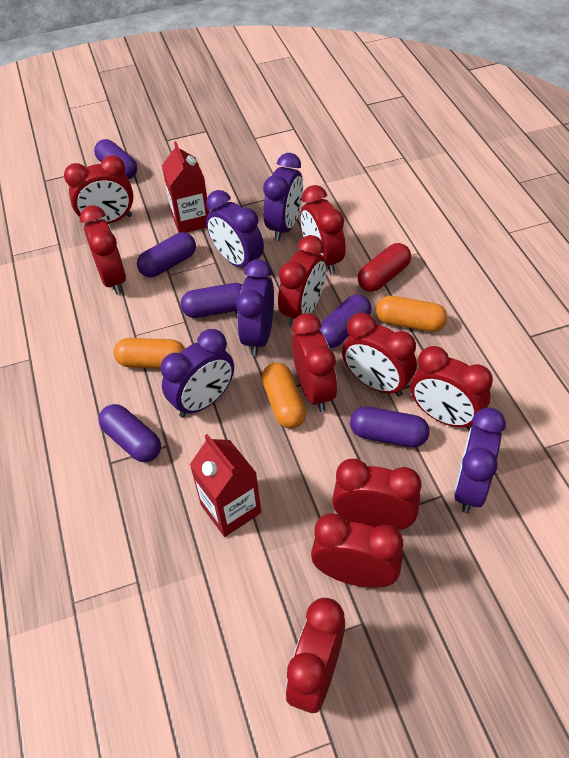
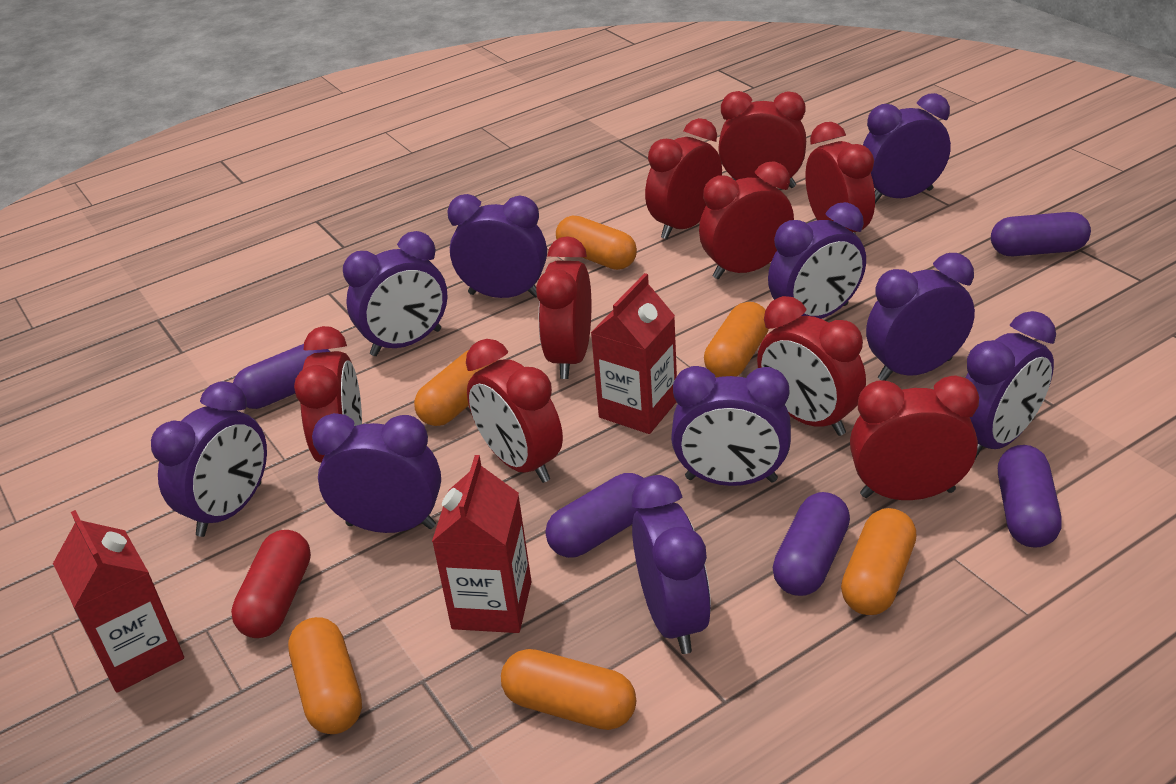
orange capsule: [114,338,185,369] [262,363,307,429] [376,296,447,332] = 3 -> [288,617,362,734] [414,350,498,426] [501,649,636,730] [556,216,637,270] [704,302,769,378] [841,508,917,615] = 6
purple capsule: [94,139,137,179] [99,404,161,462] [137,232,196,277] [181,283,242,318] [319,294,372,348] [350,406,429,447] = 6 -> [233,344,330,409] [546,473,644,558] [772,492,850,596] [991,212,1091,256] [998,445,1062,548] = 5
purple clock: [161,329,234,418] [206,190,264,268] [236,259,274,356] [263,153,303,241] [454,408,506,513] = 5 -> [151,381,267,537] [312,413,441,533] [343,231,448,356] [447,194,547,298] [632,475,711,654] [671,366,791,486] [768,202,866,319] [863,93,951,203] [866,253,975,381] [965,311,1056,459] = 10
red carton: [162,141,209,233] [190,434,261,537] = 2 -> [53,510,184,693] [432,455,532,633] [591,273,677,434] = 3
red clock: [64,155,134,225] [80,205,126,295] [278,235,326,327] [286,598,345,713] [292,313,337,412] [301,185,346,274] [311,513,403,588] [332,459,422,530] [342,313,417,397] [410,346,493,430] = 10 -> [294,326,362,463] [466,339,563,483] [536,236,591,379] [645,118,722,239] [699,161,794,279] [718,91,806,188] [757,296,866,436] [805,122,875,235] [850,375,979,500] = 9

